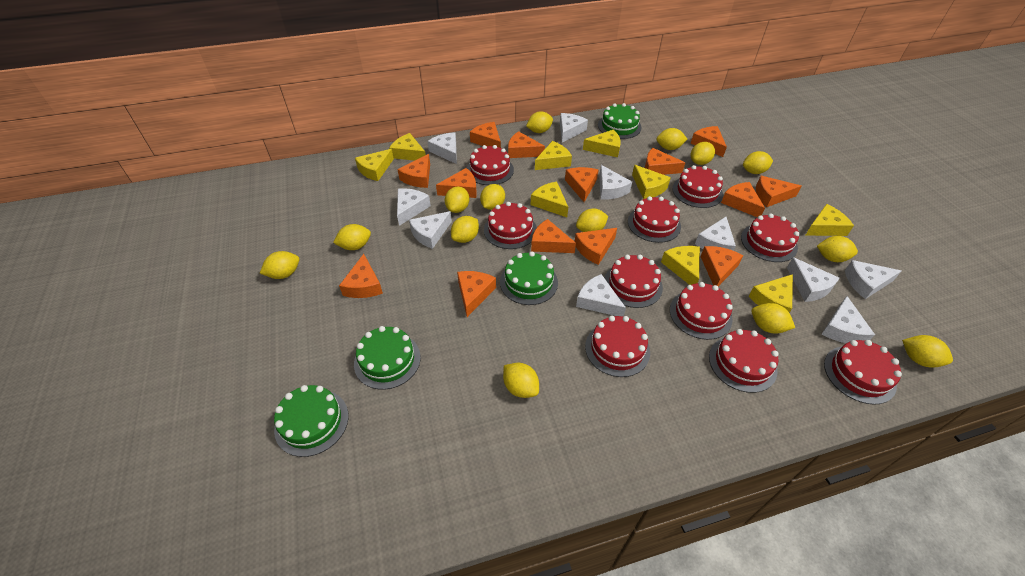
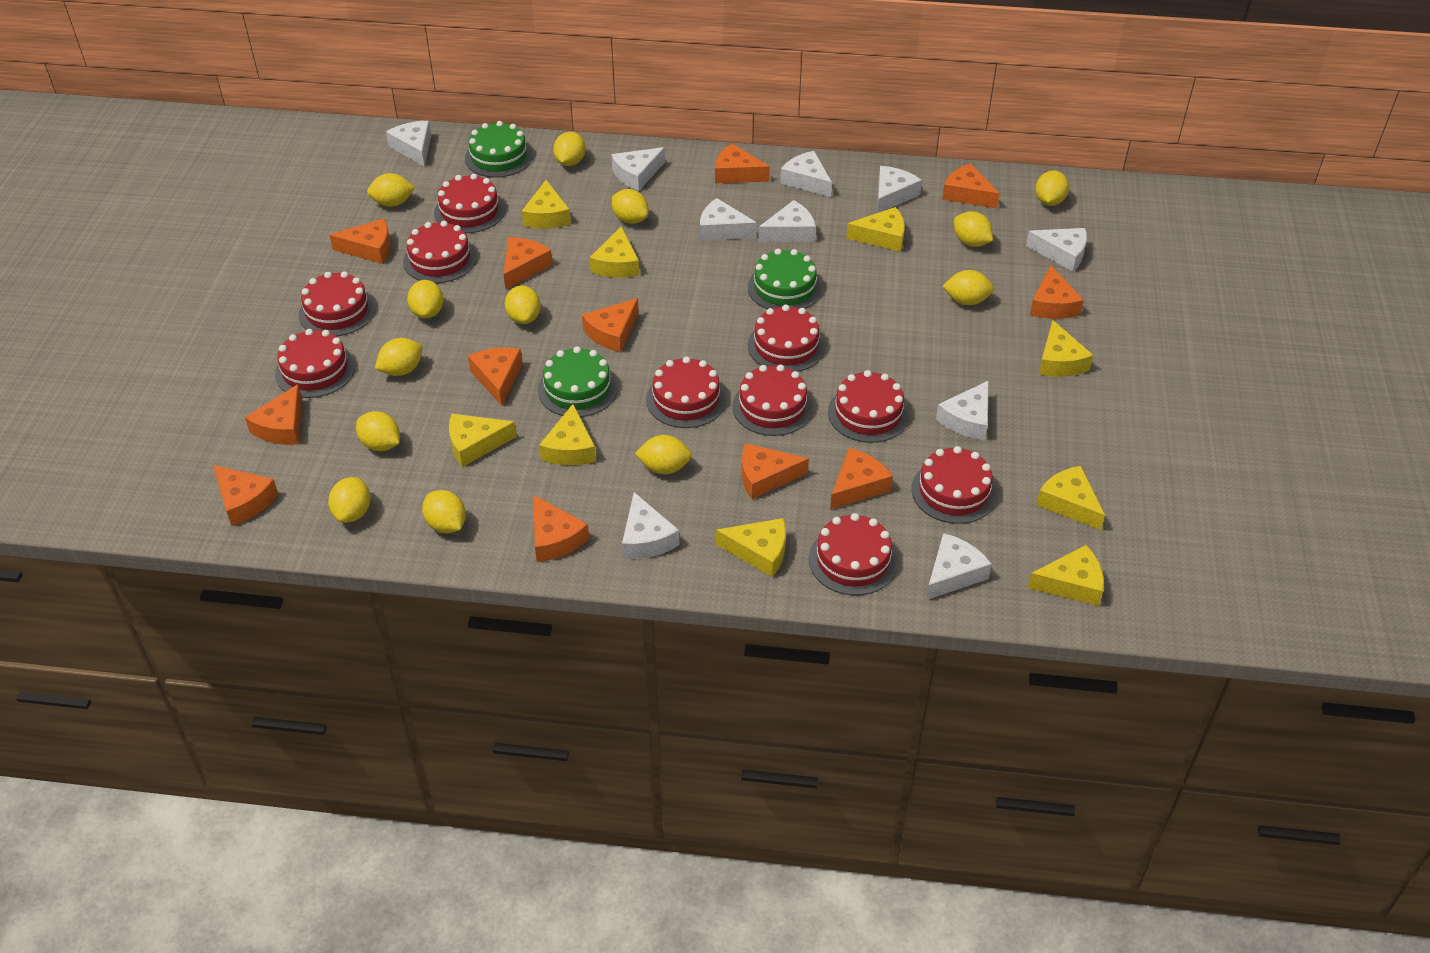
green cake: [274,385,349,457] [354,326,421,390] [500,251,558,305] [598,103,641,139] = 4 -> [465,121,533,178] [538,346,618,417] [748,249,822,309] = 3
orange cheese: [339,254,383,298] [398,154,430,188] [436,168,477,198] [457,271,496,317] [470,122,501,148] [508,131,545,158] [531,219,576,253] [565,167,598,202] [575,228,617,265] [645,148,685,175] [691,126,727,157] [700,246,744,286] [721,182,765,217] [756,176,802,207] = 14 -> [213,465,278,526] [245,384,302,445] [330,218,391,264] [468,348,522,406] [503,237,553,290] [533,495,589,562] [582,298,639,352] [715,144,770,183] [742,443,809,499] [830,448,893,510] [942,163,1000,209] [1030,265,1084,319] = 12
yellow lemon: [260,251,299,279] [333,224,371,250] [445,187,469,213] [451,216,479,243] [480,184,505,210] [503,363,539,398] [526,111,553,133] [576,209,608,232] [657,128,687,150] [691,142,715,165] [743,151,773,174] [751,303,795,334] [817,236,858,262] [902,335,953,368] = 14 -> [328,477,371,523] [356,411,400,451] [367,173,415,207] [375,338,422,376] [407,280,444,318] [422,490,466,533] [505,285,541,324] [553,132,586,166] [612,189,649,224] [635,435,692,474] [942,270,994,305] [954,211,993,247] [1035,170,1069,206] = 13

